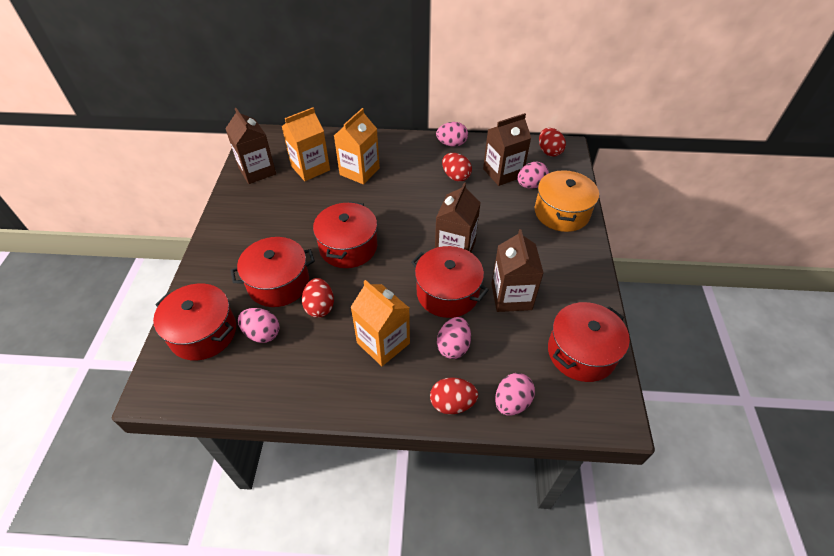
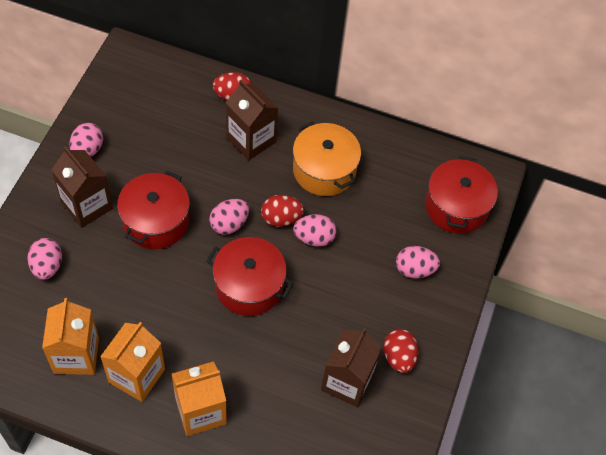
brown carton: [225,108,276,184] [435,182,481,252] [483,113,531,186] [491,229,544,312] = 4 -> [51,146,113,228] [226,80,278,160] [321,328,382,407] = 3
red egg: [302,278,334,318] [430,377,478,415] [442,153,472,182] [539,128,566,157] = 4 -> [213,72,252,101] [261,195,304,227] [383,329,418,373] = 3
red pot: [153,283,236,361] [230,237,315,307] [313,201,377,268] [411,246,489,318] [548,302,630,382] = 5 -> [117,170,190,249] [206,237,293,316] [425,156,498,234] = 3

